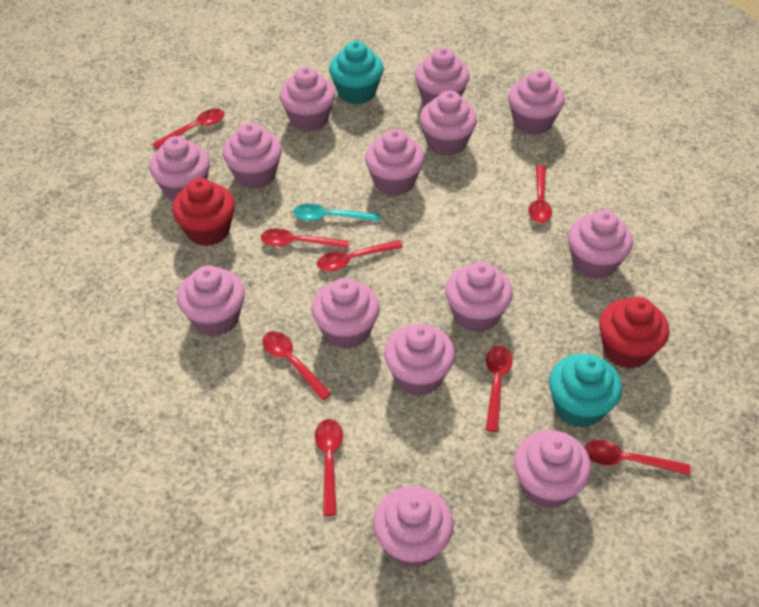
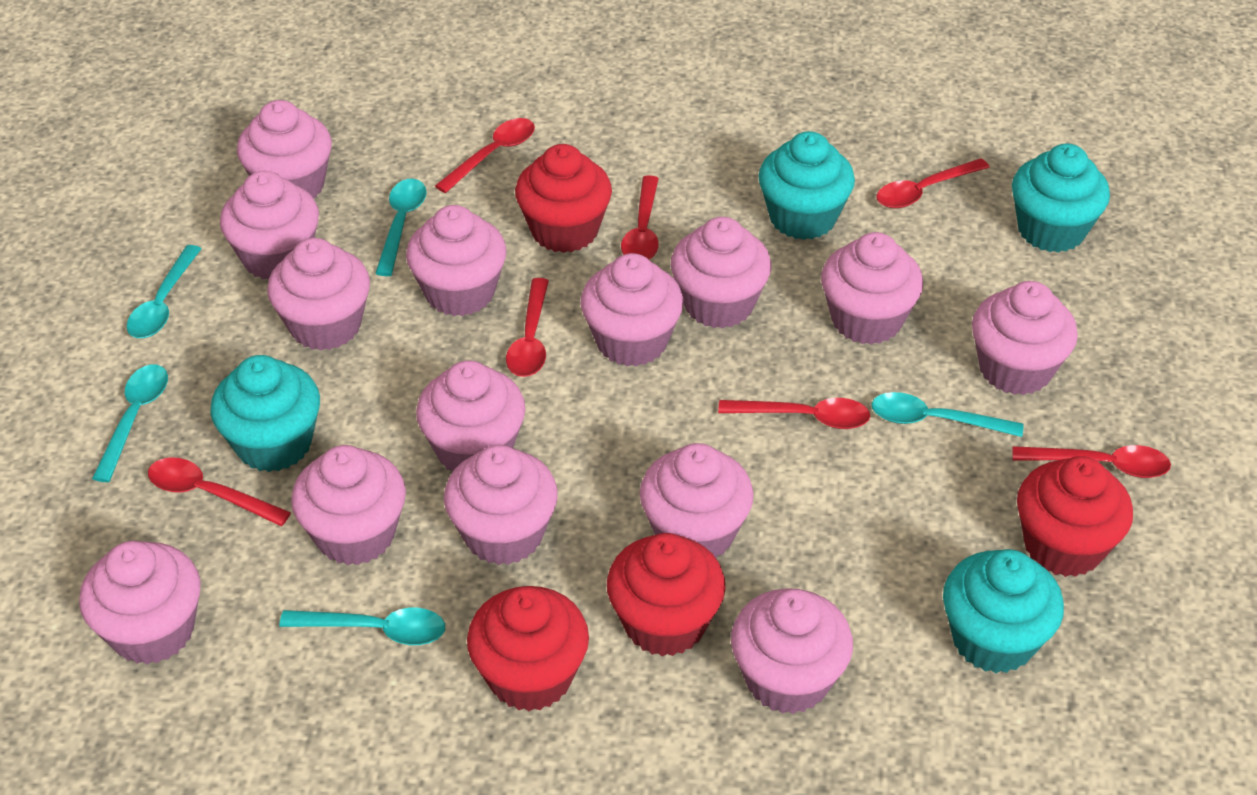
red cupcake: [172,178,235,246] [599,297,669,369] = 2 -> [467,586,589,711] [515,144,612,253] [607,533,726,656] [1017,456,1133,577] = 4
red spoon: [153,109,225,149] [261,228,349,249] [263,331,332,400] [315,419,343,516] [317,240,403,271] [486,346,513,432] [528,165,552,223] [584,440,691,476] = 8 -> [148,457,291,526] [435,118,535,193] [506,278,549,377] [621,175,659,260] [718,398,870,429] [877,158,990,209] [1013,445,1171,478] = 7
turquoise cupcake: [329,41,384,104] [549,354,622,428] = 2 -> [210,355,320,472] [758,131,855,240] [943,549,1064,673] [1012,144,1110,253] = 4
turquoise spoon: [293,203,380,222] = 1 -> [92,364,168,482] [127,245,201,338] [279,608,445,645] [375,179,427,276] [871,392,1023,437] = 5

